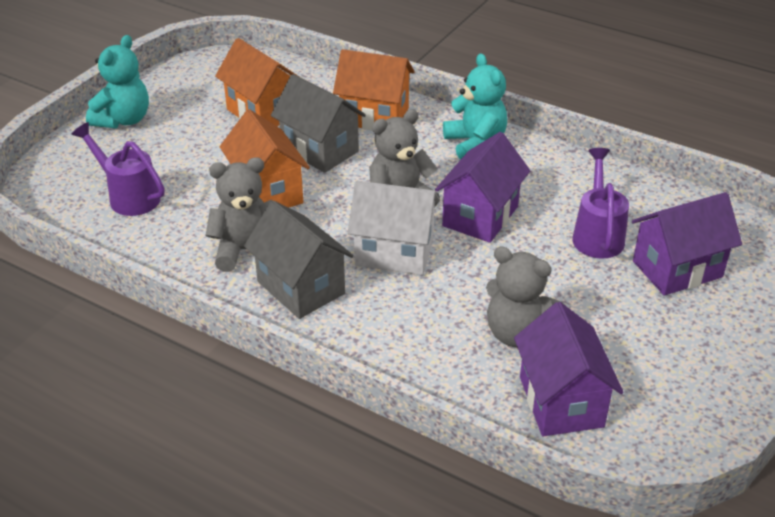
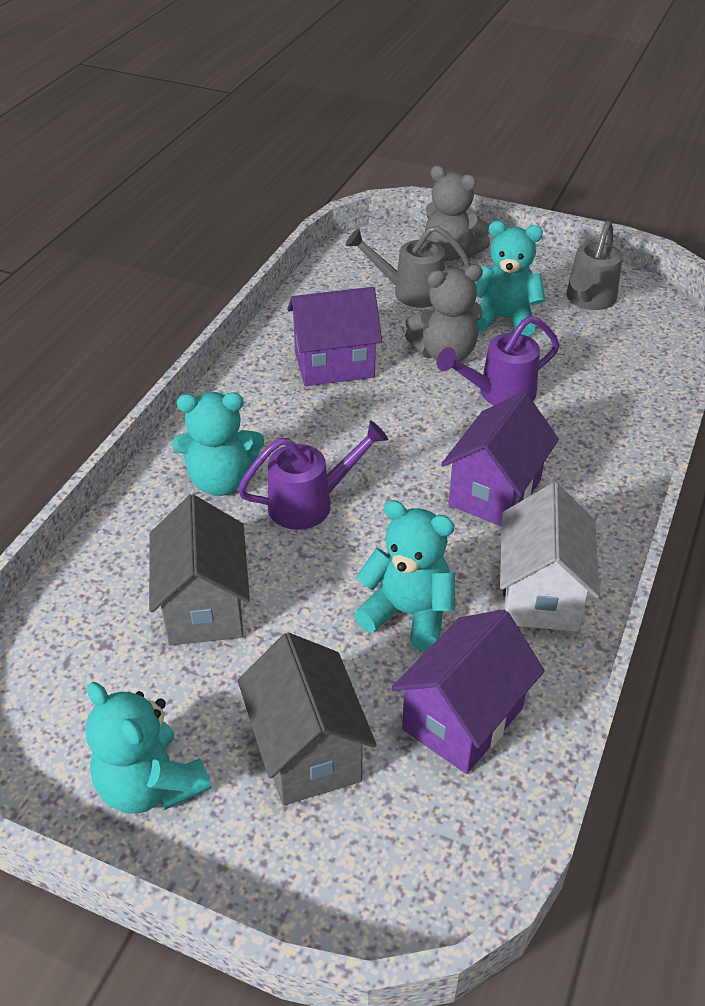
grey teddy bear: [205,157,273,272] [369,109,440,208] [486,246,566,347] = 3 -> [405,264,483,362] [425,166,490,261] = 2
grey watering can: none = 0 -> [346,225,471,308] [566,221,623,310] = 2
orange house: [215,38,298,126] [220,109,310,208] [333,49,414,130] = 3 -> none = 0
turquoise teddy bear: [86,35,149,129] [443,53,507,160] = 2 -> [85,682,211,814] [172,392,264,496] [354,500,455,651] [475,221,545,337] = 4

